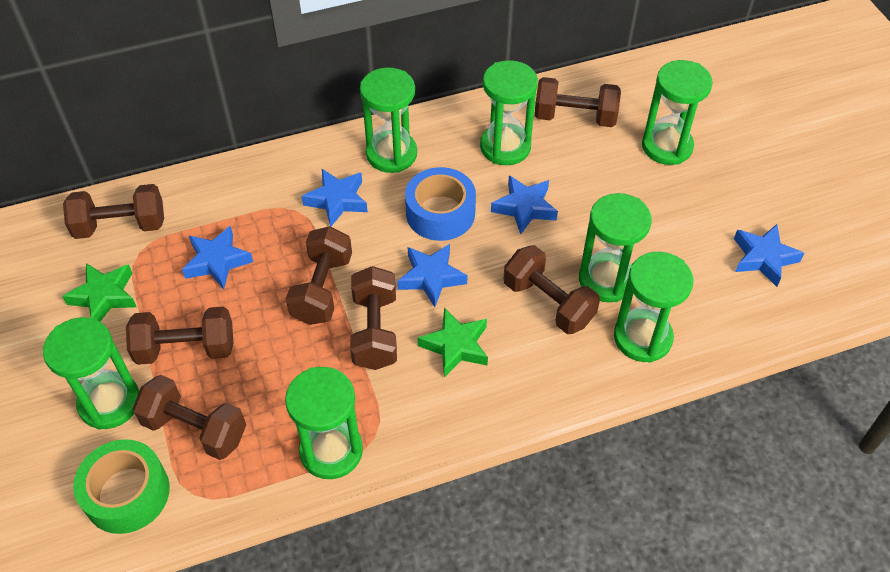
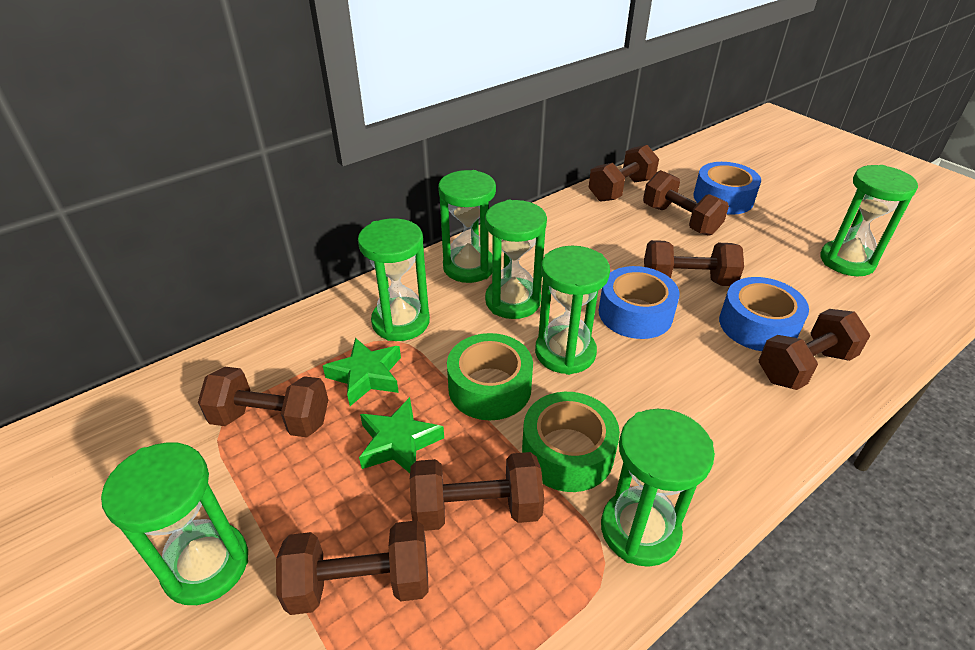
blue star: [182,226,253,289] [301,169,368,226] [397,244,468,307] [491,175,558,234] [734,224,805,287] = 5 -> none = 0
blue tape: [405,167,476,241] = 1 -> [599,266,679,339] [694,162,761,215] [719,277,809,351] = 3
green tape: [73,439,170,534] = 1 -> [447,333,533,420] [522,392,620,492] = 2

